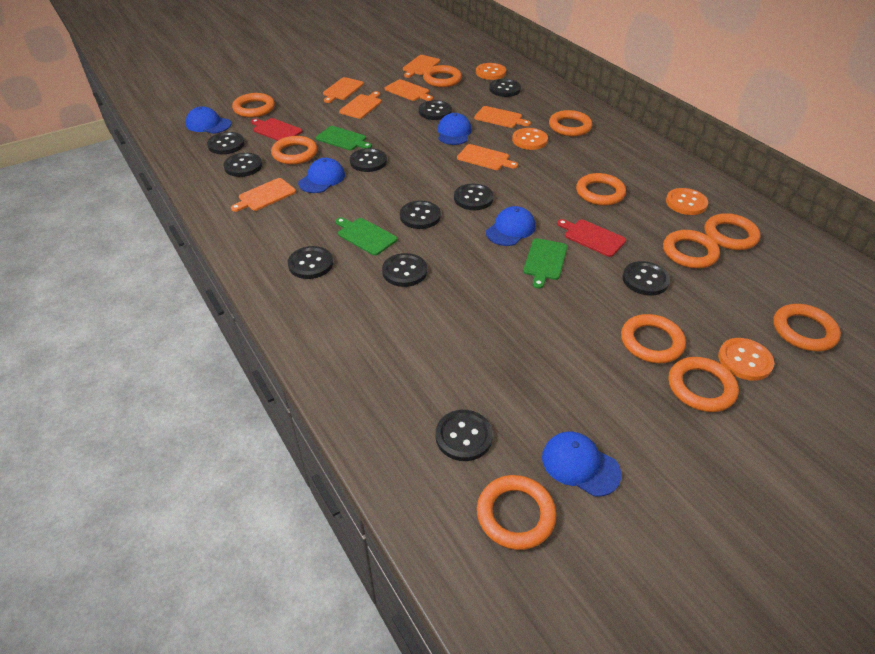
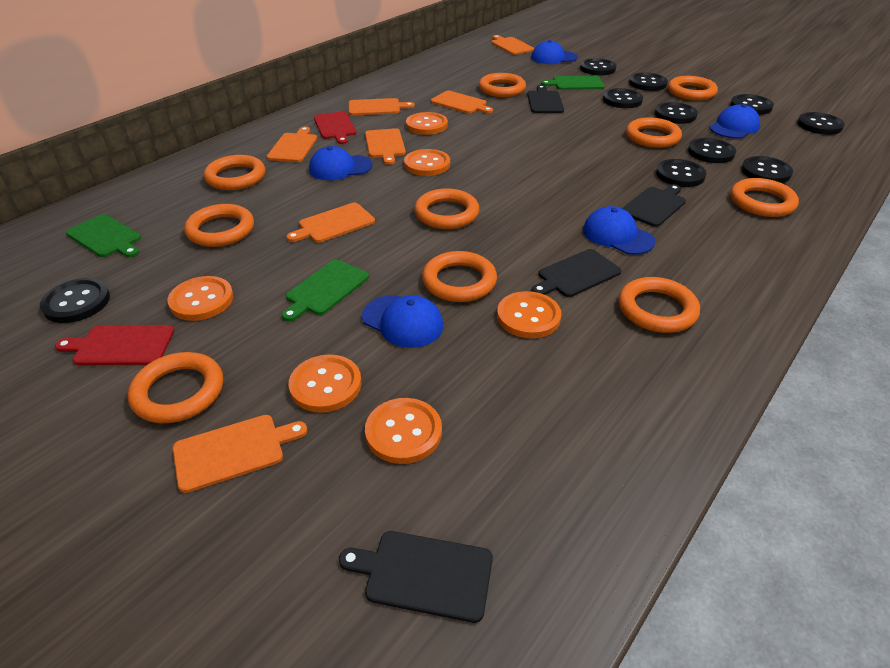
black button: [207,132,245,154] [223,153,262,177] [288,246,333,279] [350,148,387,172] [382,253,427,287] [400,201,441,229] [419,100,452,120] [436,410,493,461] [454,184,494,210] [489,79,521,97] [622,261,670,296] = 11 -> [40,278,110,323] [580,58,616,75] [603,88,643,108] [629,72,668,91] [655,102,698,124] [656,159,706,187] [688,138,736,163] [730,94,774,115] [741,156,793,183] [797,112,845,135] = 10
black cutting board: none = 0 -> [339,531,493,623] [527,85,564,113] [532,249,622,297] [622,184,686,227] = 4
orange button: [476,63,506,80] [512,128,548,150] [666,188,708,215] [718,338,774,381] = 4 -> [168,276,233,321] [288,355,362,413] [365,398,442,464] [404,149,450,176] [406,112,448,135] [497,291,561,338] = 6
orange ring: [232,93,275,118] [271,136,317,165] [423,65,462,87] [477,475,556,550] [549,110,592,136] [576,173,626,206] [621,314,686,363] [663,230,720,268] [668,357,739,412] [704,213,760,250] [773,304,841,351] = 11 -> [127,352,223,424] [184,204,254,247] [204,155,266,190] [414,188,480,229] [422,251,497,302] [479,73,526,97] [619,277,700,333] [626,117,682,148] [668,76,718,100] [731,178,799,217] = 10

